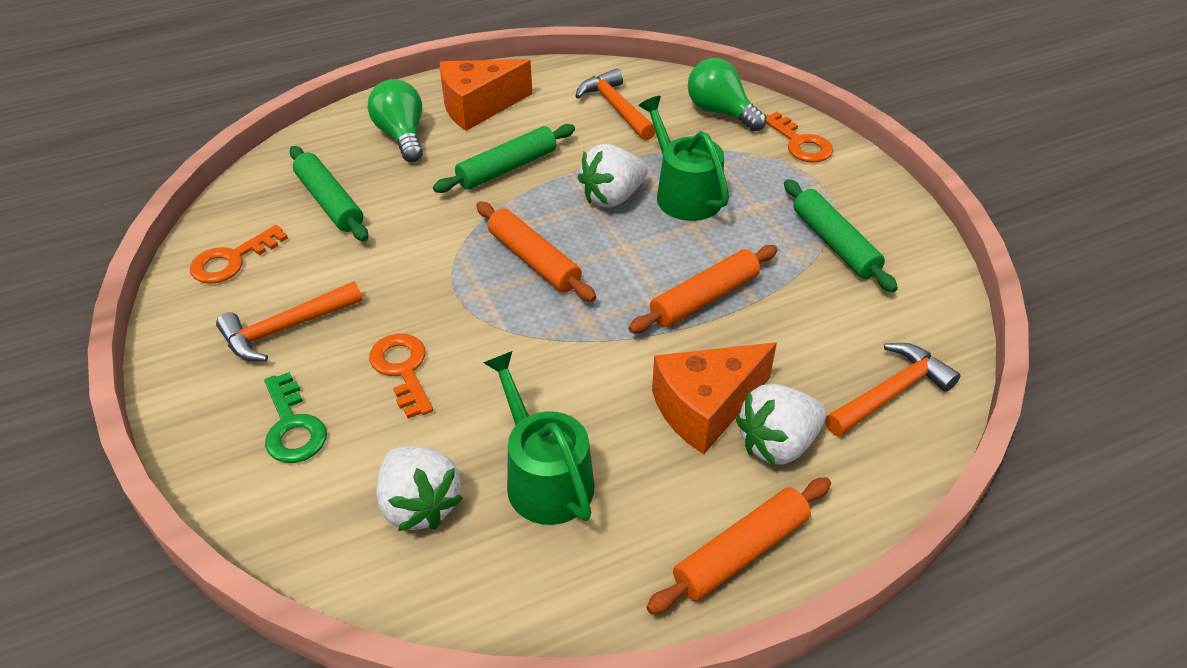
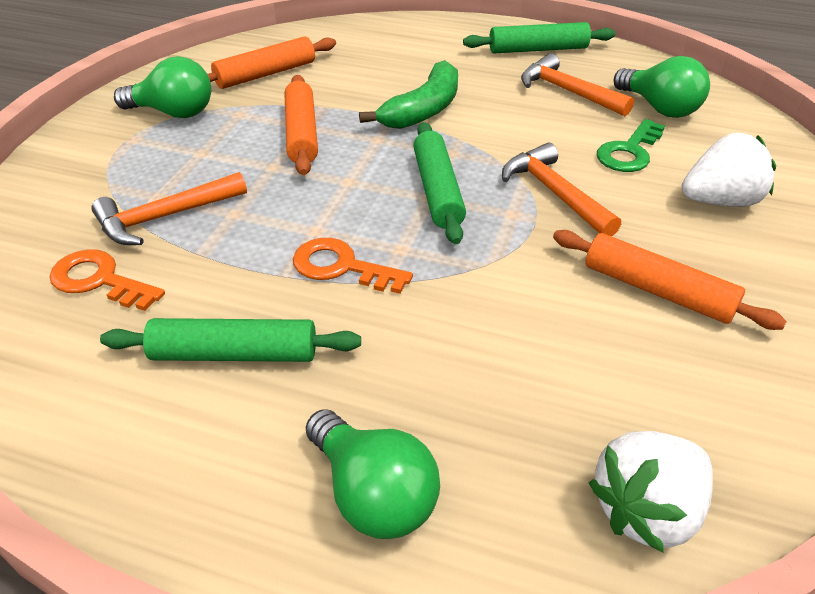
green banana: none = 0 -> [359,60,458,129] = 1
green light bulb: [368,79,423,162] [688,58,767,131] = 2 -> [114,56,211,118] [306,409,440,539] [614,56,710,118] = 3
green watering can: [484,351,594,525] [639,96,729,221] = 2 -> none = 0
orange cheese: [440,59,532,131] [652,342,777,454] = 2 -> none = 0
orange key: [190,225,288,284] [369,333,433,419] [766,112,833,163] = 3 -> [50,249,165,311] [293,238,413,294] = 2
white strawberry: [376,446,463,531] [578,144,648,208] [736,384,826,465] = 3 -> [589,431,713,552] [682,133,776,207] = 2

